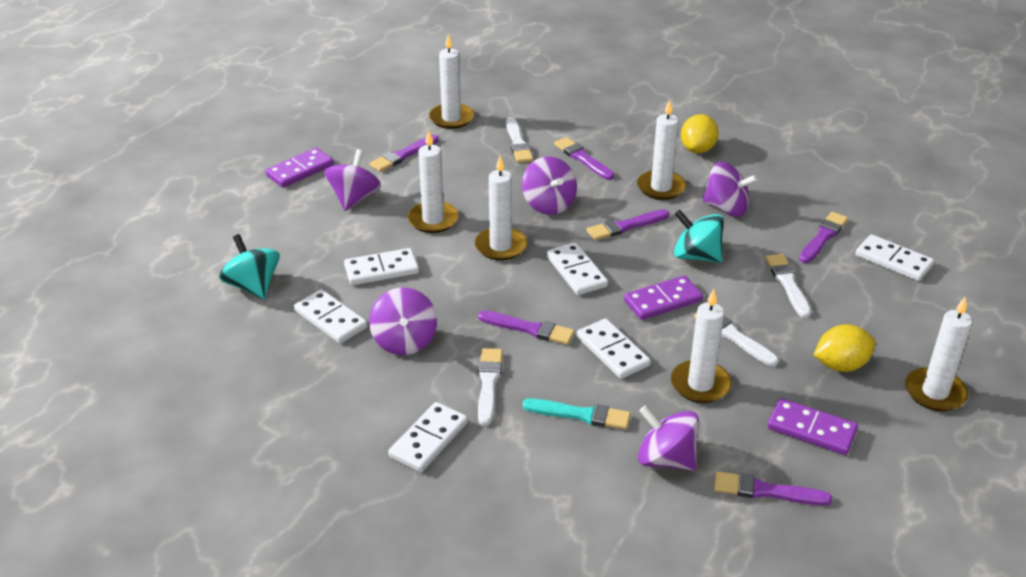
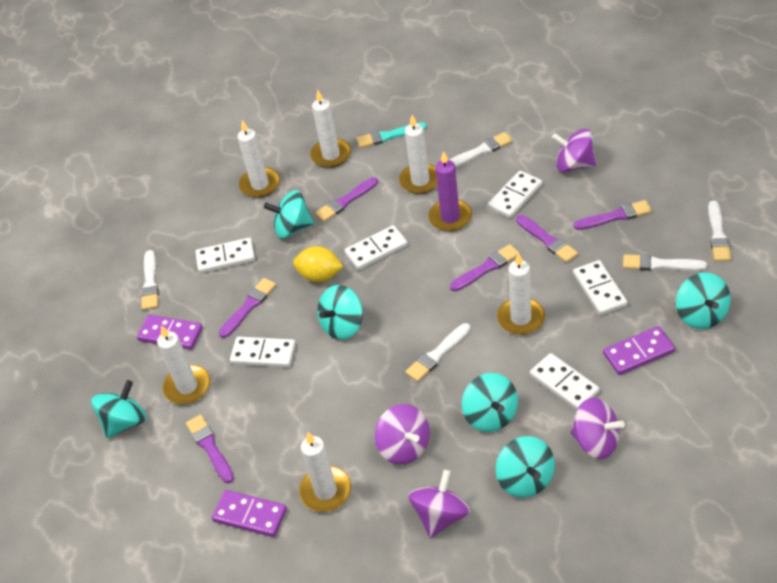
purple candle: none = 0 -> [428,151,472,232] = 1
purple spinning top: [324,149,381,211] [369,288,437,355] [522,156,577,215] [638,406,699,471] [702,162,758,217] = 5 -> [375,404,430,465] [408,470,470,538] [552,129,596,172] [570,398,625,459] = 4
turquoise spinning top: [219,234,280,299] [674,210,724,263] = 2 -> [91,380,147,439] [264,190,314,238] [317,285,363,340] [462,373,518,432] [496,436,555,498] [676,272,731,329] = 6
white brush: [478,348,503,426] [506,117,533,163] [694,313,778,366] [765,254,811,318] = 4 -> [141,250,159,310] [405,323,471,382] [449,132,513,167] [623,254,707,271] [708,201,732,261] = 5
yellow lemon: [681,114,719,153] [814,325,876,372] = 2 -> [293,246,343,282] = 1

